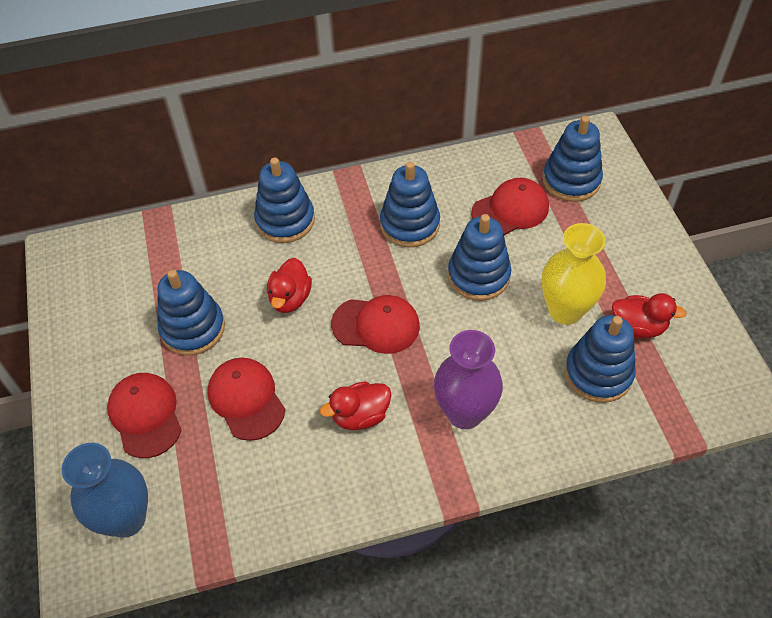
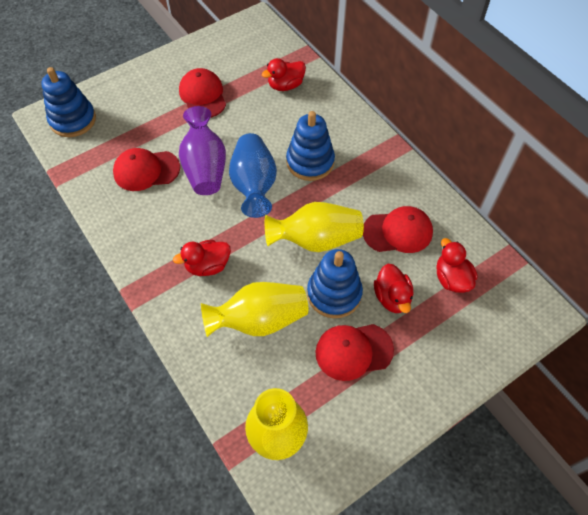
blue stacking toy: [158,270,225,356] [254,157,315,243] [380,161,440,247] [448,214,511,301] [543,116,603,202] [565,315,636,403] = 6 -> [41,67,96,137] [286,111,335,181] [307,249,363,318] = 3
red duck: [267,258,312,313] [320,381,391,430] [612,293,687,338] = 3 -> [173,240,231,276] [262,58,306,91] [374,264,413,313] [437,238,477,293] = 4
yellow vase: [542,223,606,325] = 1 -> [201,282,308,337] [245,388,308,460] [265,202,364,252] = 3

